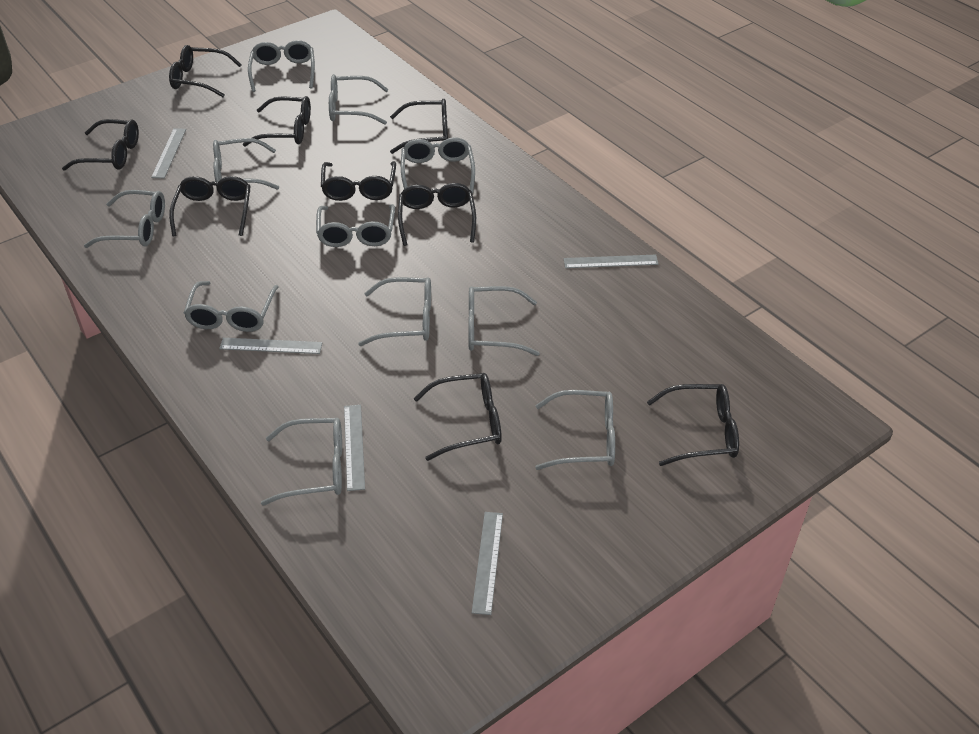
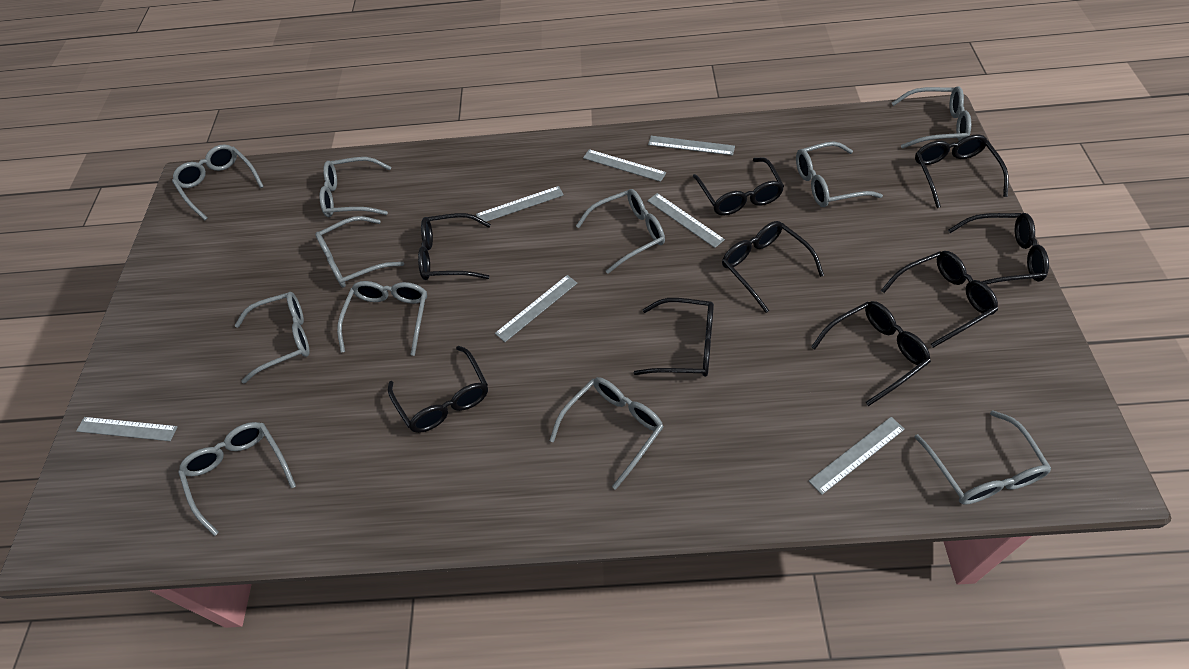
grey ruler: [151,128,186,178] [219,338,322,354] [344,405,365,491] [472,512,503,615] [564,255,658,268] = 5 -> [76,417,178,441] [476,186,564,224] [495,275,577,342] [583,149,667,182] [647,193,725,248] [648,136,735,155] [809,417,905,495] = 7

